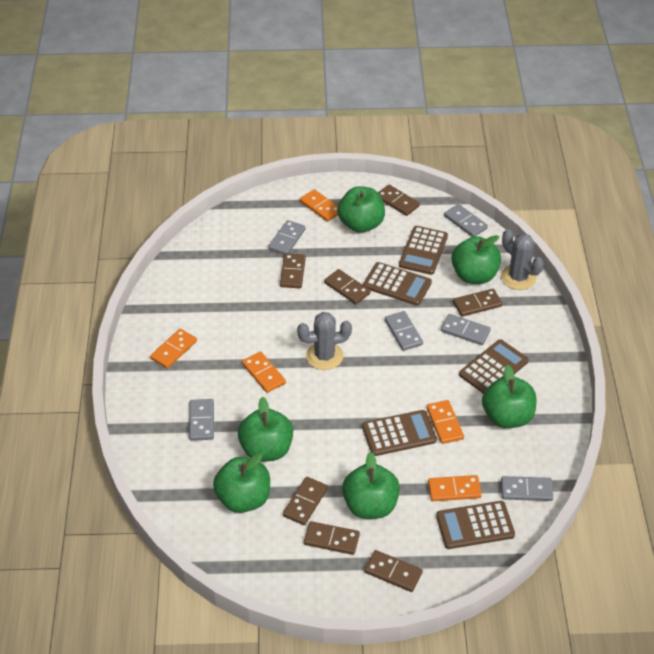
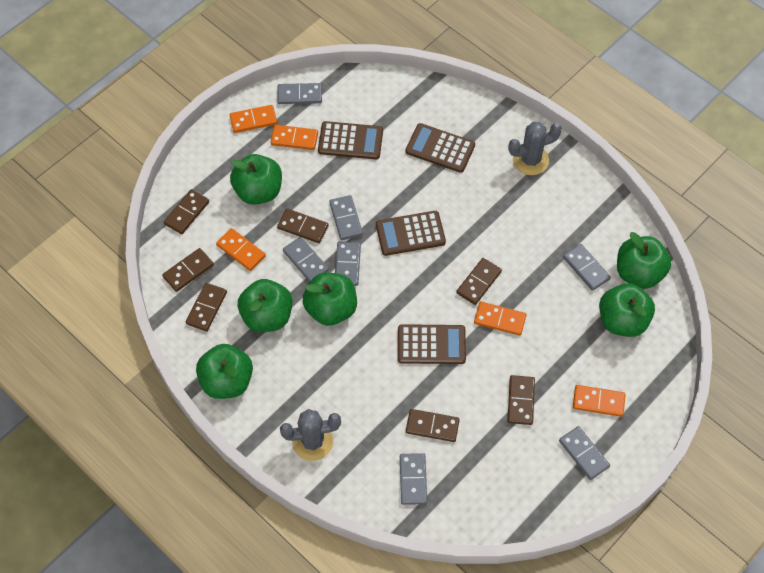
brown calculator: [362,410,437,456] [363,262,432,306] [399,226,448,275] [436,501,515,549] [459,340,528,394] = 5 -> [318,121,383,159] [376,211,446,256] [398,324,466,364] [405,123,475,173] = 4
grey domino: [189,399,214,441] [268,220,306,255] [385,311,423,351] [441,314,491,345] [444,204,488,237] [501,476,553,501] = 6 -> [277,83,322,104] [283,237,329,282] [329,195,363,240] [335,242,361,286] [400,453,427,505] [559,426,610,480] [563,244,611,291] = 7

